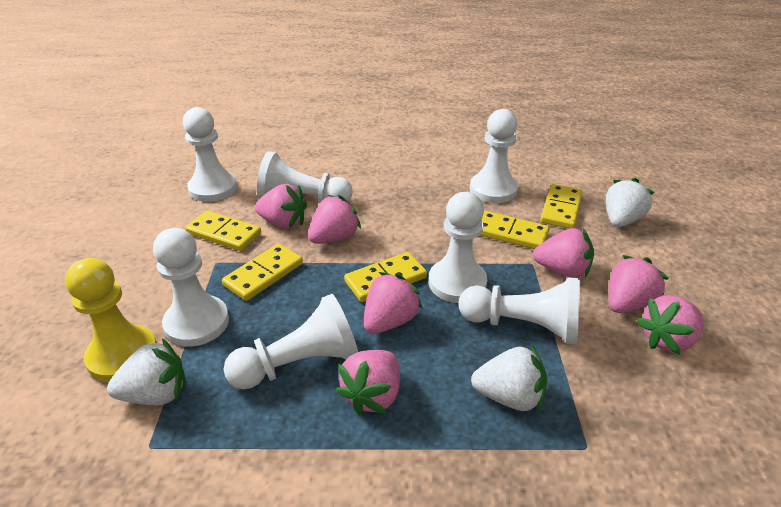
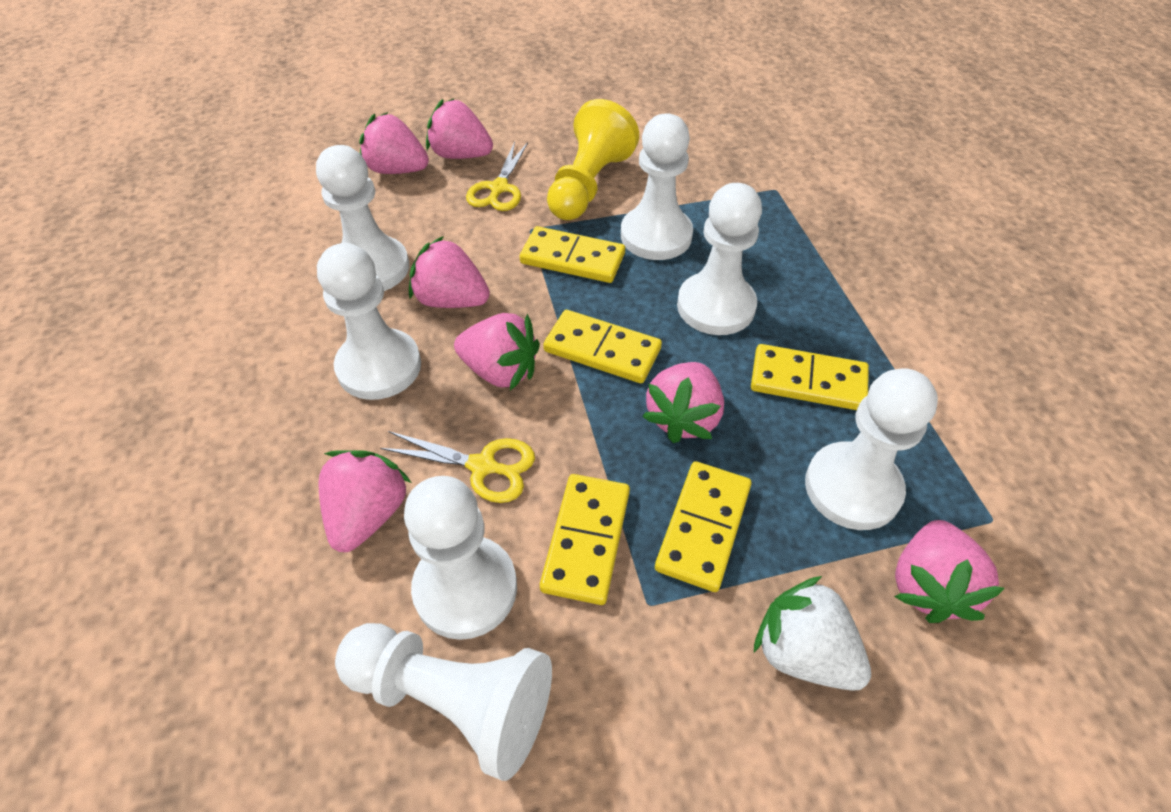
white strawberry: [107,338,186,405] [471,344,547,412] [606,178,655,227] = 3 -> [754,576,871,691] = 1
yellow scissors: none = 0 -> [380,431,535,503] [466,142,528,211] = 2

